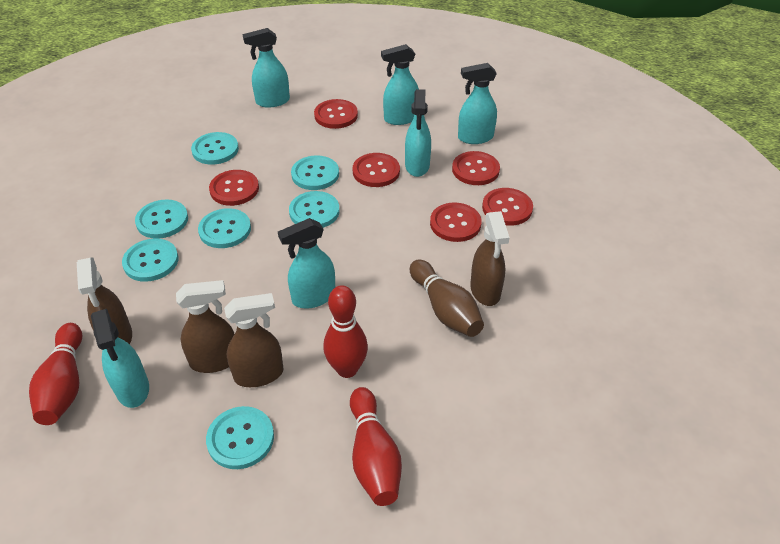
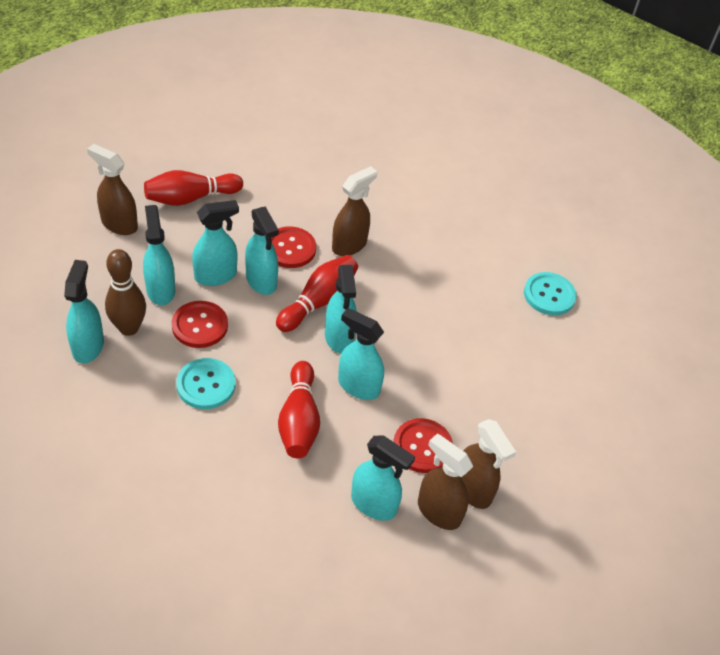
red button: [209,170,259,206] [314,99,358,129] [353,153,400,187] [430,202,482,242] [452,151,500,185] [482,188,533,226] = 6 -> [172,301,228,348] [271,227,316,268] [393,418,453,473] = 3
turquoise button: [122,239,178,282] [135,199,188,239] [191,132,239,165] [198,208,251,248] [206,406,274,469] [289,191,340,228] [291,156,339,190] = 7 -> [176,358,235,409] [524,272,577,315] = 2
turquoise spray bottle: [91,309,149,408] [242,28,290,108] [278,218,335,309] [381,44,419,125] [405,89,431,177] [458,63,497,144] = 6 -> [64,260,104,364] [143,205,175,305] [192,200,239,286] [245,207,279,295] [325,265,357,353] [338,308,384,400] [351,435,415,521] = 7

